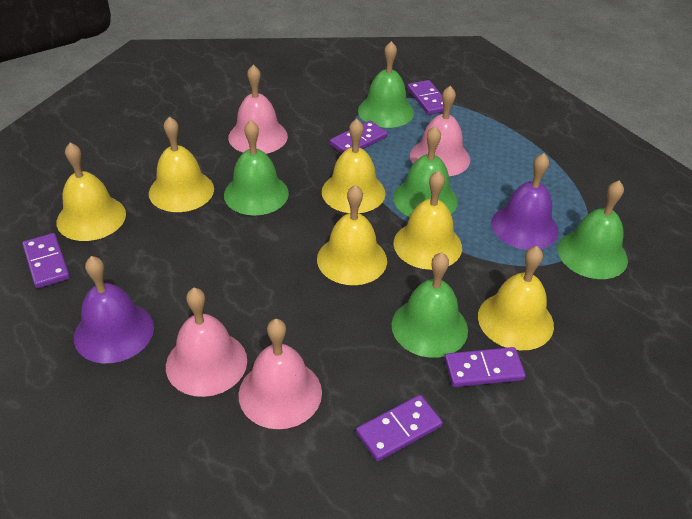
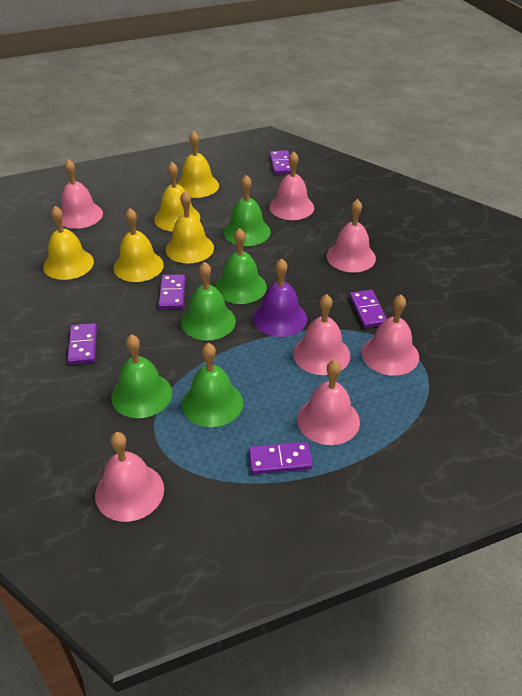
pink bell: [166,288,247,397] [228,65,288,154] [239,319,322,429] [410,86,470,176] = 4 -> [61,159,103,229] [95,432,164,522] [269,151,314,220] [293,294,350,375] [297,360,360,445] [327,199,376,273] [362,295,419,376] = 7
purple bell: [74,256,154,363] [491,153,558,250] = 2 -> [253,259,307,337] = 1
yellow bell: [56,142,126,241] [149,117,214,212] [317,185,387,285] [322,119,386,213] [393,170,462,270] [478,246,554,350] = 6 -> [43,206,94,280] [113,208,164,282] [154,162,200,232] [166,191,214,263] [177,131,219,198] = 5

